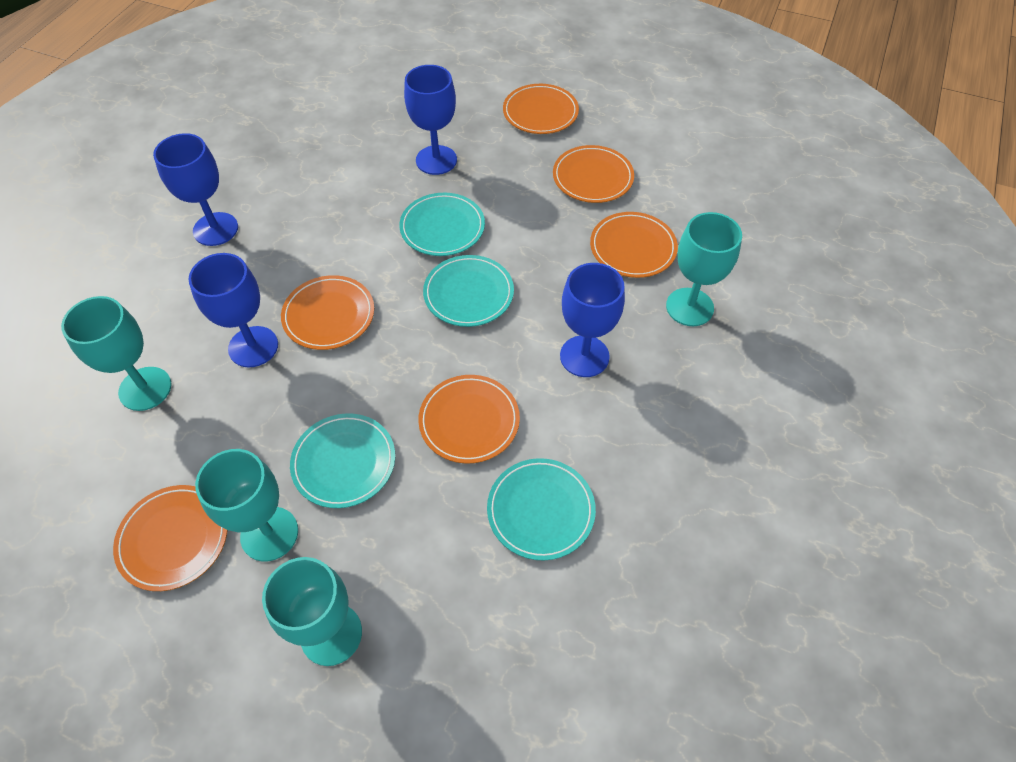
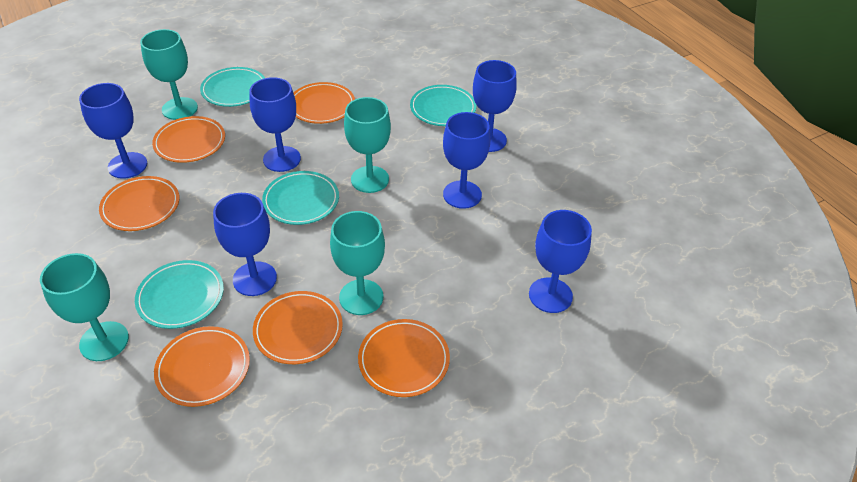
blue goblet: [153,133,238,246] [188,253,278,367] [404,65,457,175] [560,263,625,377] = 4 -> [79,83,147,179] [213,193,277,296] [249,77,301,172] [443,112,490,209] [473,60,517,152] [529,210,592,313] = 6

